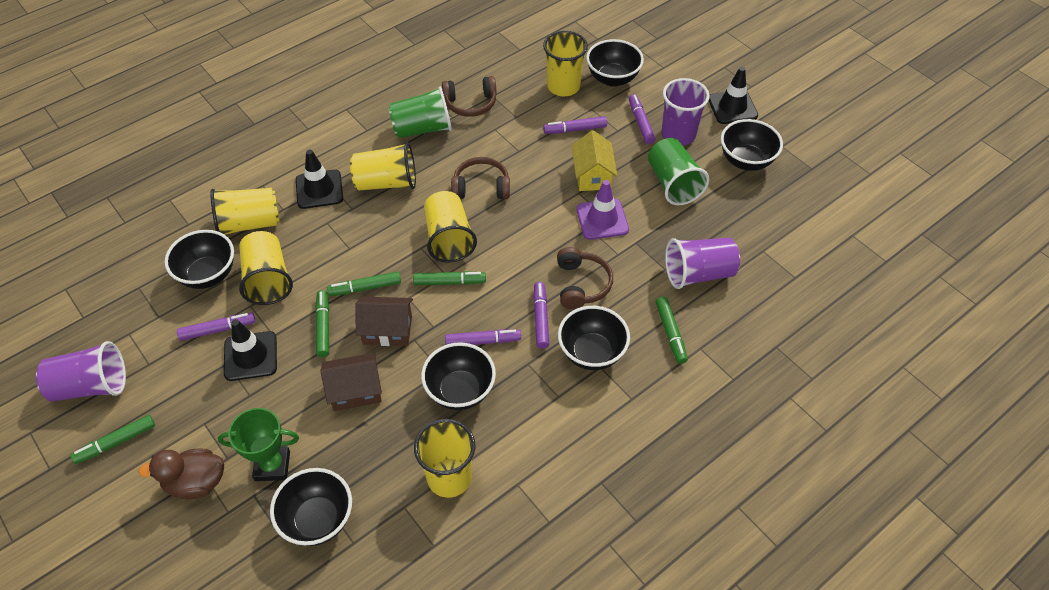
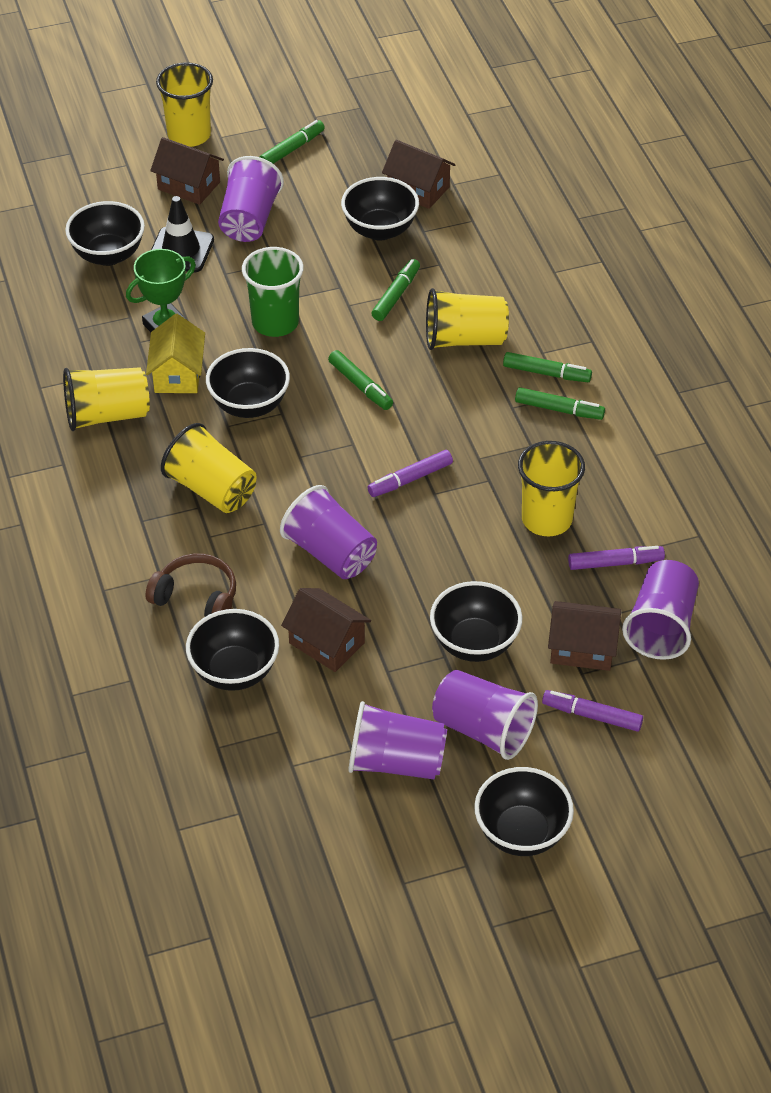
black traffic cone: [224,319,277,381] [296,150,343,209] [709,67,758,124] = 3 -> [151,196,214,272] = 1
brown duck: [138,449,224,499] = 1 -> none = 0
brown headphones: [442,76,497,117] [451,157,510,199] [557,247,613,309] = 3 -> [146,553,236,617] = 1
brown house: [320,353,382,411] [356,297,413,346] = 2 -> [150,137,224,205] [281,588,371,672] [382,140,455,209] [548,601,621,671] = 4
green cup: [388,87,452,138] [648,138,709,205] = 2 -> [242,247,304,337] = 1
purple cup: [36,341,126,401] [661,78,709,146] [665,238,740,289] = 3 -> [218,156,284,242] [280,485,377,579] [348,701,447,780] [432,670,538,760] [622,560,699,660] = 5
purple marker: [177,313,255,341] [445,329,521,345] [533,282,549,349] [543,116,607,134] [629,94,655,144] = 5 -> [367,450,453,497] [542,690,643,732] [568,546,665,570] = 3
purple traffic cone: [576,180,629,240] = 1 -> none = 0
yellow cup: [210,188,280,235] [239,231,293,305] [350,142,416,190] [414,419,475,498] [424,191,477,262] [543,31,588,96] = 6 -> [63,367,150,431] [156,62,213,147] [161,423,256,513] [426,288,509,350] [518,441,585,536] = 5

